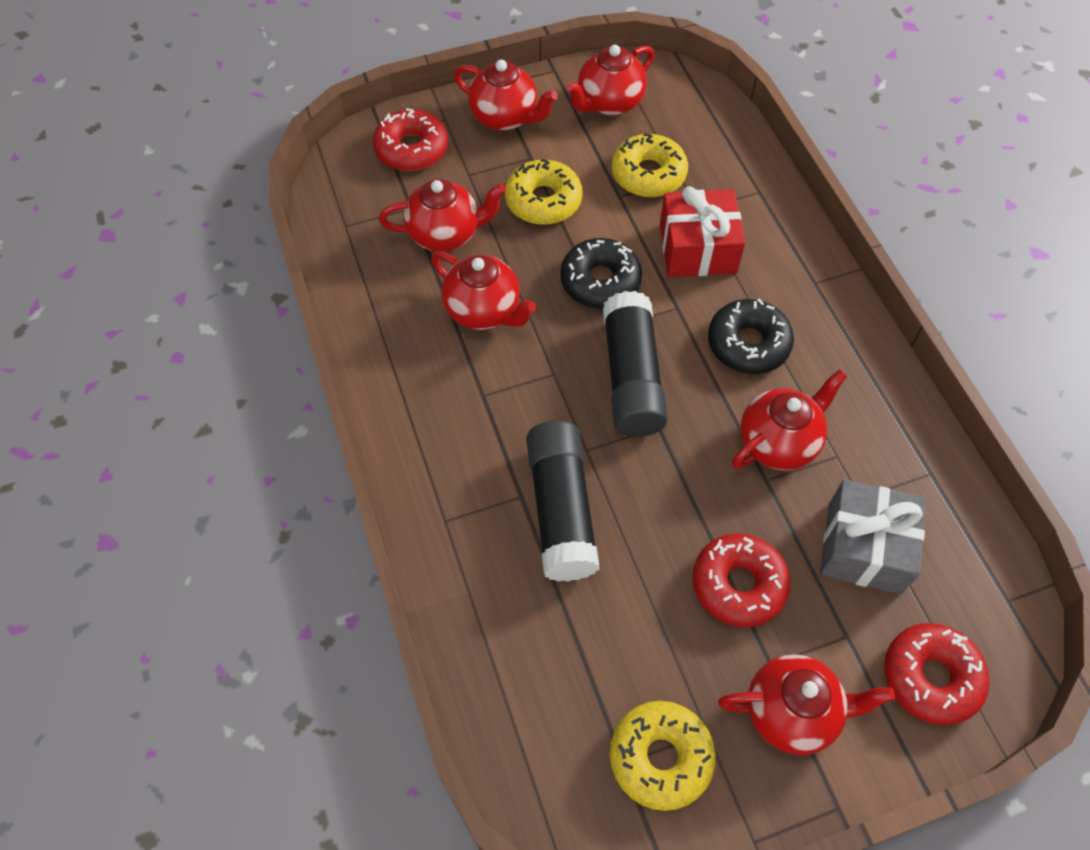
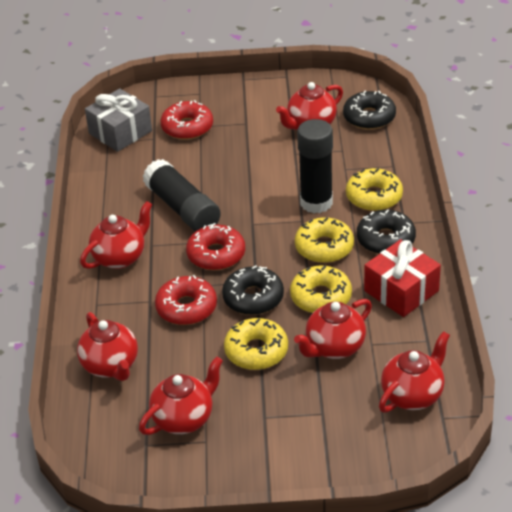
black donut: [560,238,642,309] [708,298,794,374] = 2 -> [222,265,284,315] [343,90,396,130] [357,209,416,254] = 3
yellow donut: [505,159,583,225] [610,701,716,811] [612,133,688,197] = 3 -> [224,318,288,370] [290,265,352,313] [295,217,354,263] [346,168,403,211] = 4

